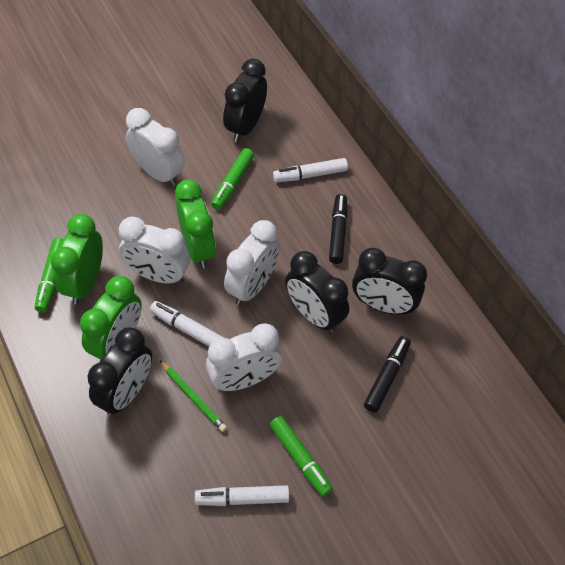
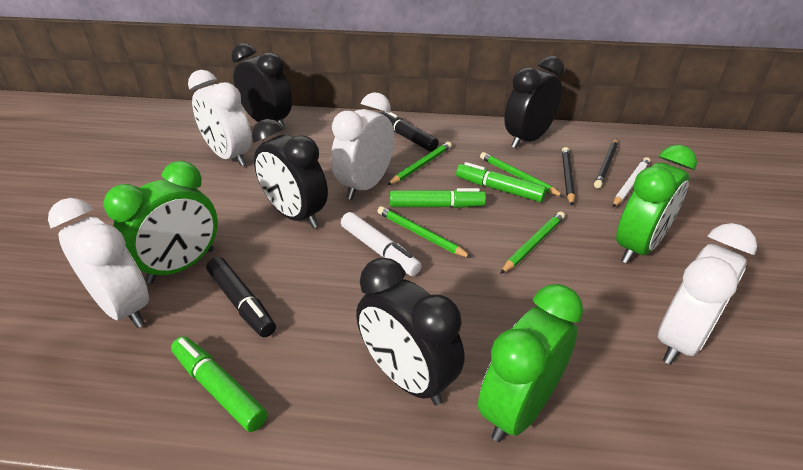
black pencil: none = 0 -> [562,147,575,205] [594,139,618,188] = 2
green pencil: [160,360,227,432] = 1 -> [377,206,472,258] [387,142,452,185] [480,152,564,197] [500,211,565,274] = 4
white marker: [150,301,224,346] [195,485,289,506] [273,158,348,182] = 3 -> [341,212,422,276] = 1
white pencil: none = 0 -> [613,157,650,207] = 1

